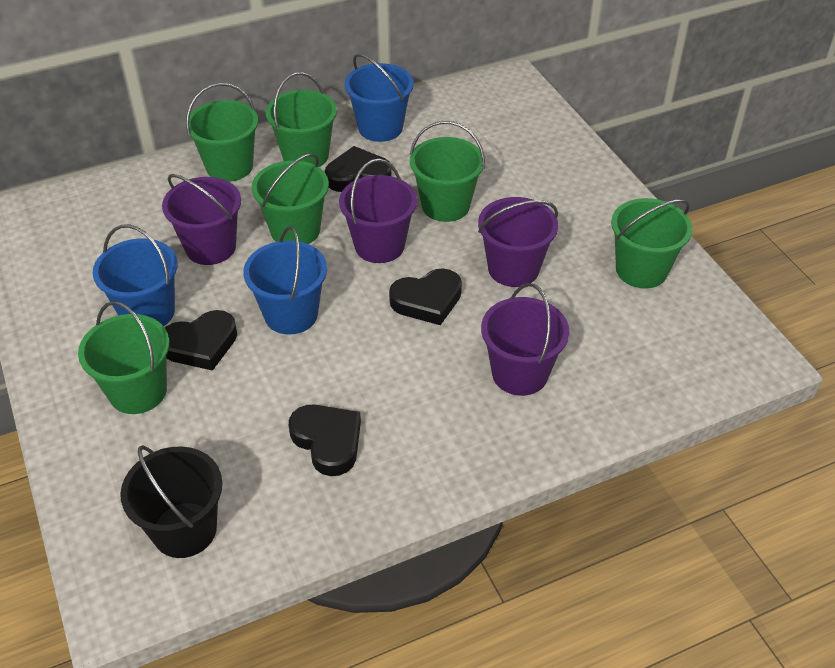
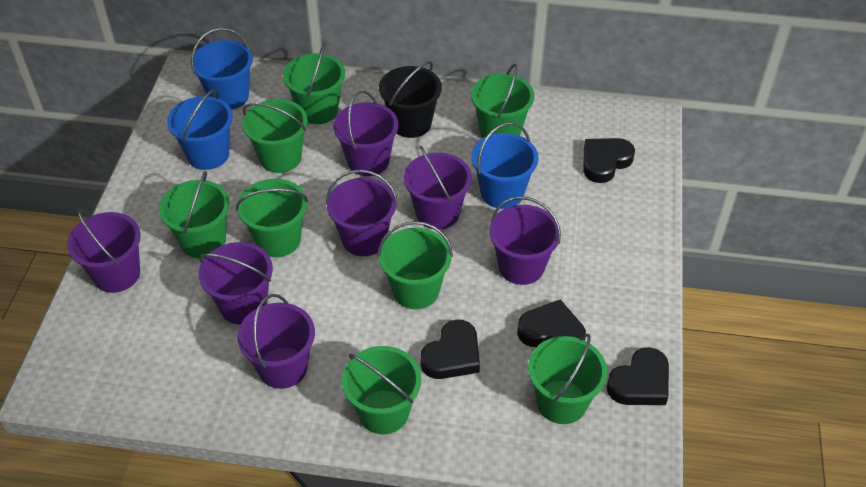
green bucket: [78,301,169,414] [186,83,258,182] [252,153,329,244] [266,72,337,167] [410,121,485,222] [611,198,693,289] = 6 -> [159,171,230,258] [236,179,308,257] [242,99,308,173] [283,43,345,124] [342,346,421,434] [378,221,453,309] [471,63,534,138] [528,334,607,424] = 8
purple bucket: [162,174,241,265] [339,159,417,263] [478,197,558,287] [481,283,569,396] = 4 -> [67,209,141,293] [199,242,273,325] [238,294,315,389] [326,170,398,256] [333,91,398,176] [404,146,472,230] [489,196,561,285] = 7

